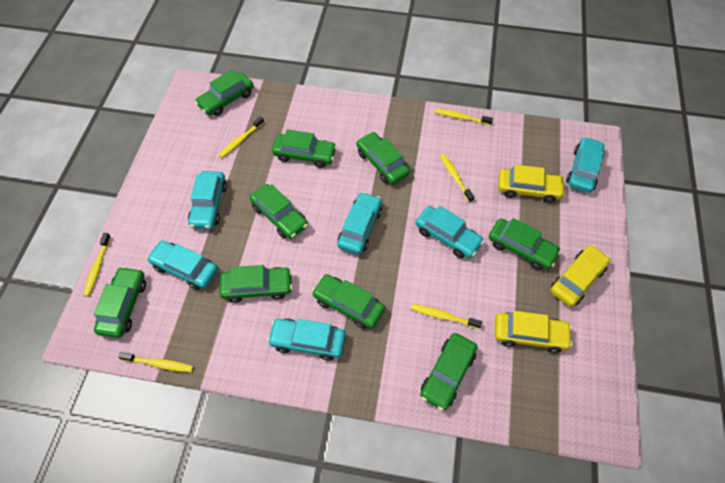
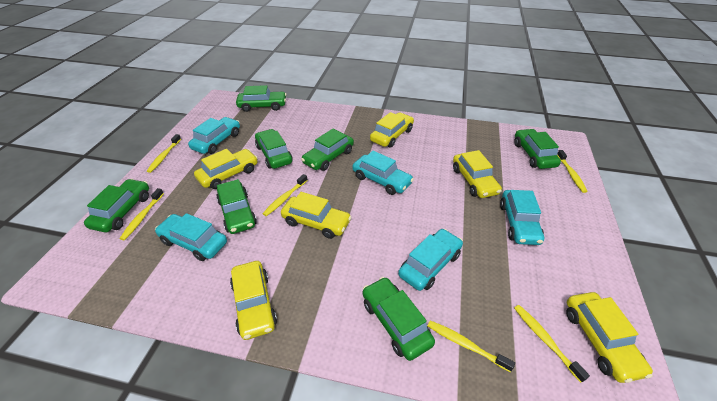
green car: [94,266,146,338] [195,70,254,116] [219,265,292,303] [249,184,308,239] [272,129,337,168] [312,274,385,329] [356,132,410,185] [420,333,477,411] [489,218,561,270] = 9 -> [84,179,149,232] [216,179,257,234] [236,85,287,112] [255,129,293,169] [301,129,354,171] [362,277,435,361] [514,129,561,169] = 7
turquoise car: [147,240,218,290] [188,171,227,229] [267,319,346,361] [337,192,382,254] [415,206,484,258] [566,137,605,193] = 6 -> [155,213,227,261] [188,117,240,154] [352,151,414,195] [398,229,463,291] [500,190,544,245] = 5
yellow car: [495,311,573,353] [498,164,565,203] [551,245,610,307] = 3 -> [194,149,258,189] [230,261,277,340] [281,192,352,239] [370,112,414,148] [453,150,502,198] [566,292,653,383] = 6

